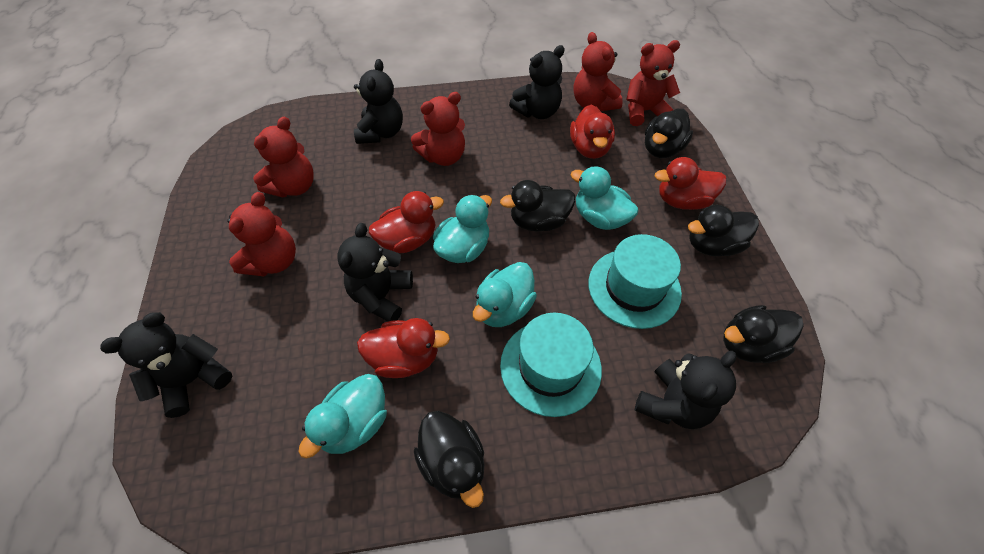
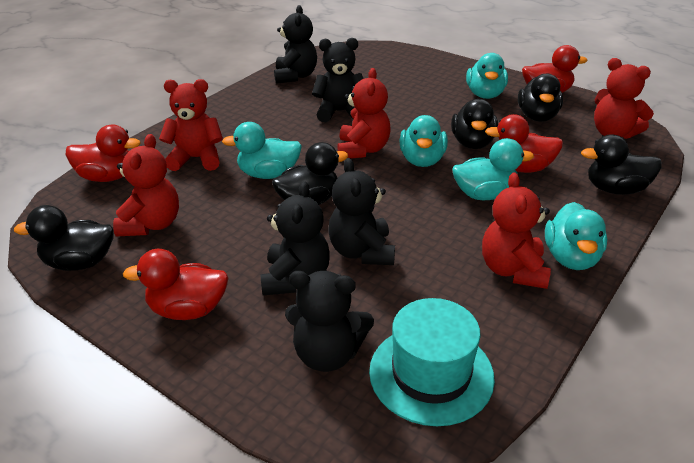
turquoise duck: [298,374,387,458] [433,194,492,263] [473,262,537,327] [571,166,639,230] = 4 -> [222,122,302,179] [399,115,448,167] [452,138,534,200] [466,53,508,99] [545,202,607,270] = 5
turquoise hat: [500,313,602,417] [588,234,682,329] = 2 -> [369,298,495,426] = 1

